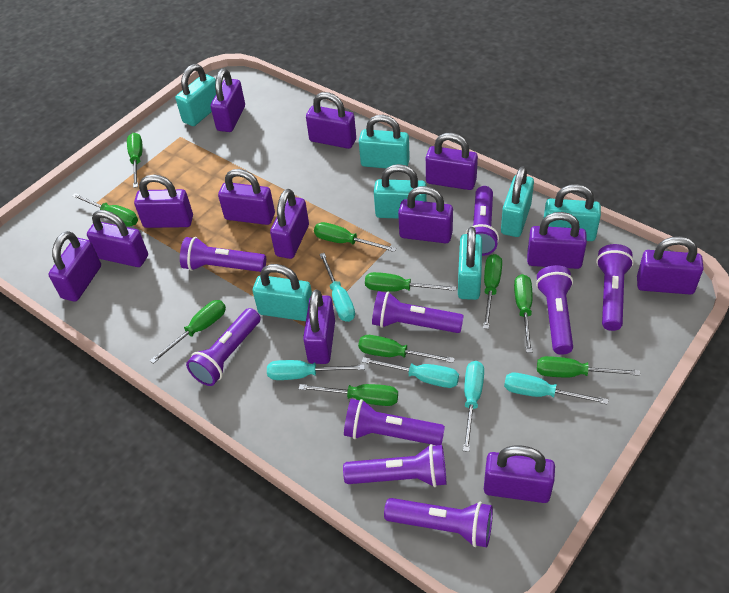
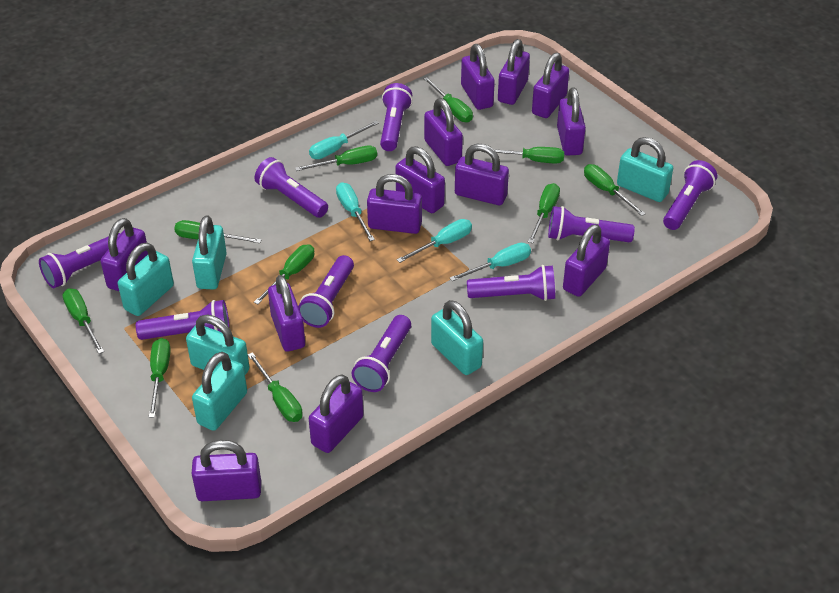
turquoise padlock: [175,64,216,126] [253,264,312,321] [359,115,410,168] [374,164,427,219] [458,227,482,300] [501,166,534,237] [543,184,601,241] = 7 -> [118,243,174,316] [186,315,250,375] [192,216,227,290] [192,352,247,431] [431,300,483,375] [617,137,673,202] = 6
turquoise screwdriver: [267,360,365,380] [319,253,355,322] [362,357,459,388] [463,361,484,452] [504,373,608,405] = 5 -> [309,121,379,159] [336,182,375,241] [397,219,472,263] [450,243,531,281] = 4

